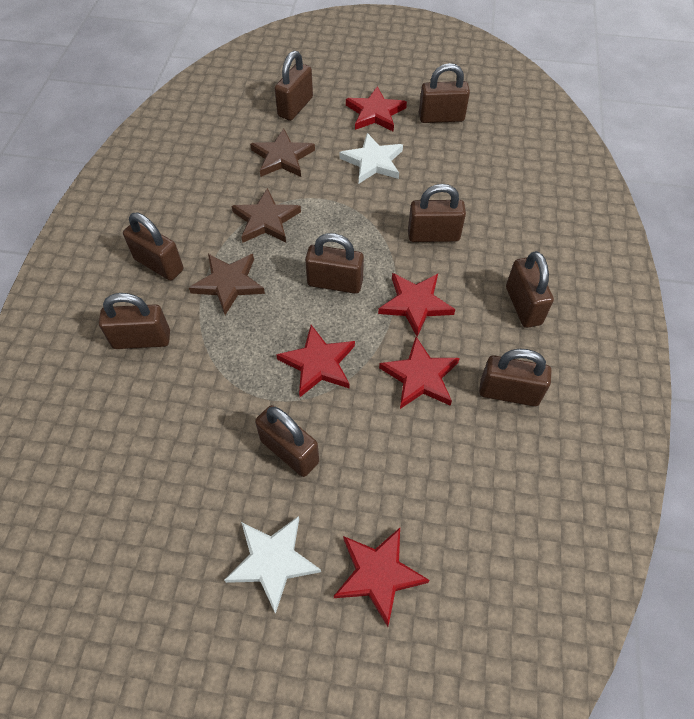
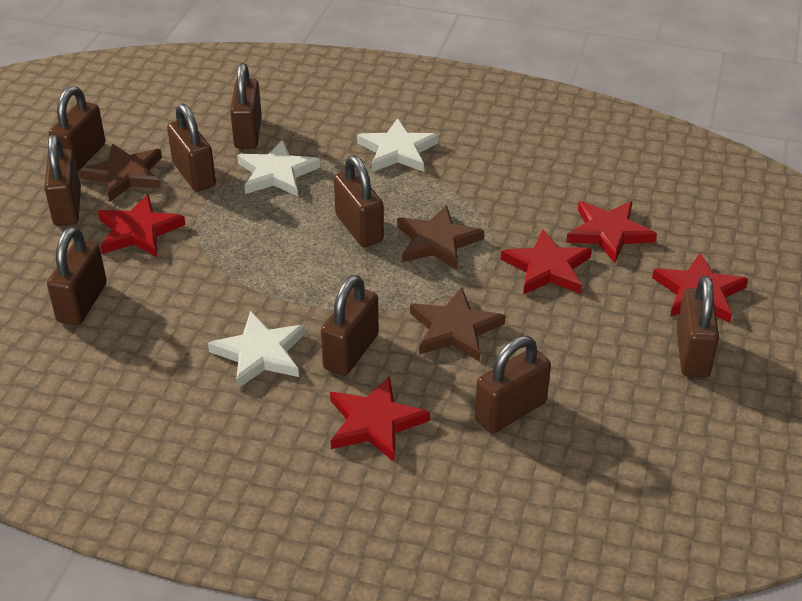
white star: [224,516,321,614] [340,133,403,183] = 2 -> [208,311,305,389] [237,140,320,197] [357,118,439,172] = 3

